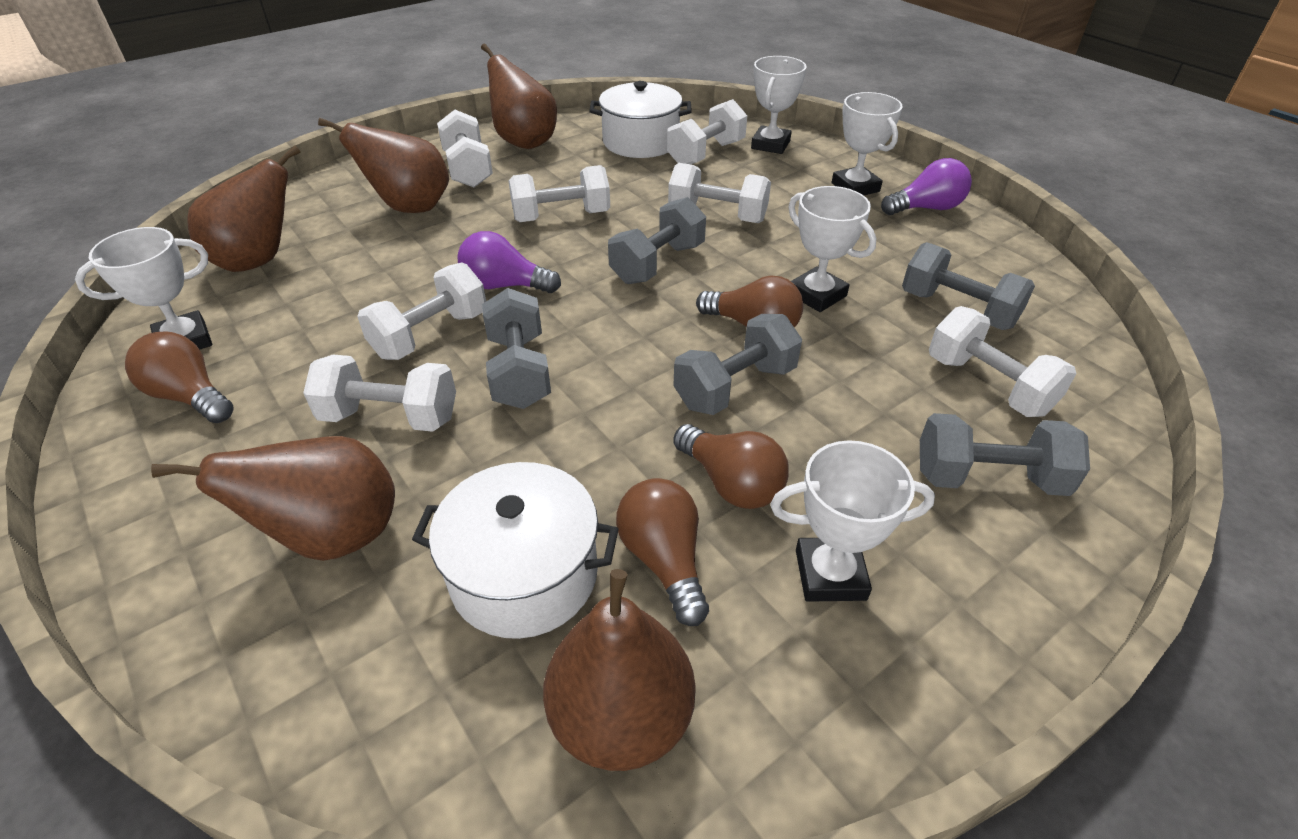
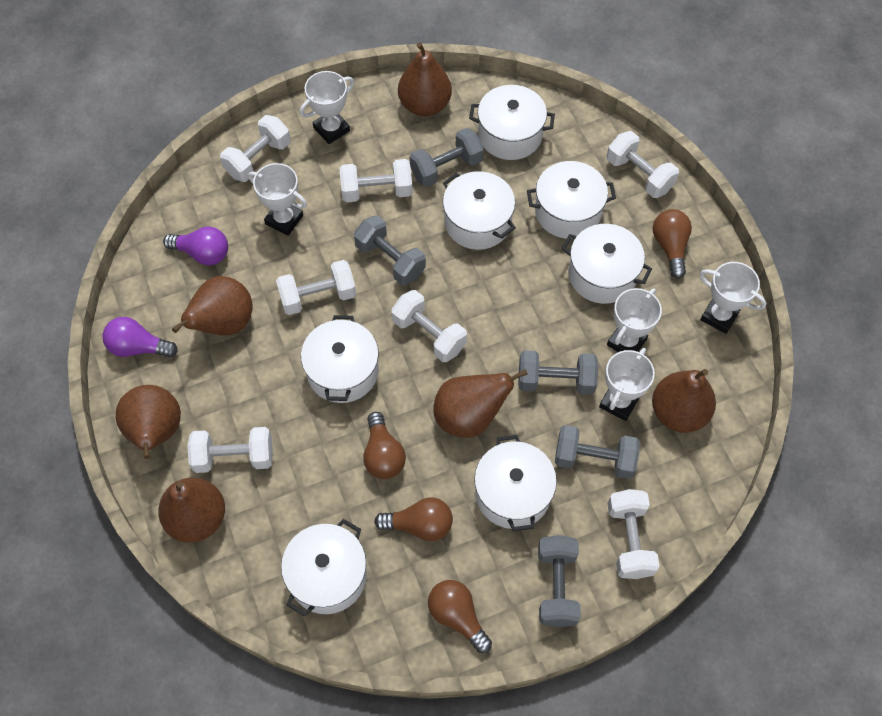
brown pear: [151,436,395,561] [187,145,301,272] [318,118,449,213] [481,44,557,149] [543,569,695,771] = 5 -> [116,385,181,459] [158,478,225,543] [172,276,253,336] [398,42,452,116] [433,369,528,438] [652,369,716,433] = 6
white pot: [412,462,619,639] [589,81,692,158] = 2 -> [281,519,367,617] [301,315,379,403] [443,171,516,250] [469,85,555,160] [474,435,557,531] [527,161,616,239] [562,224,652,304] = 7

